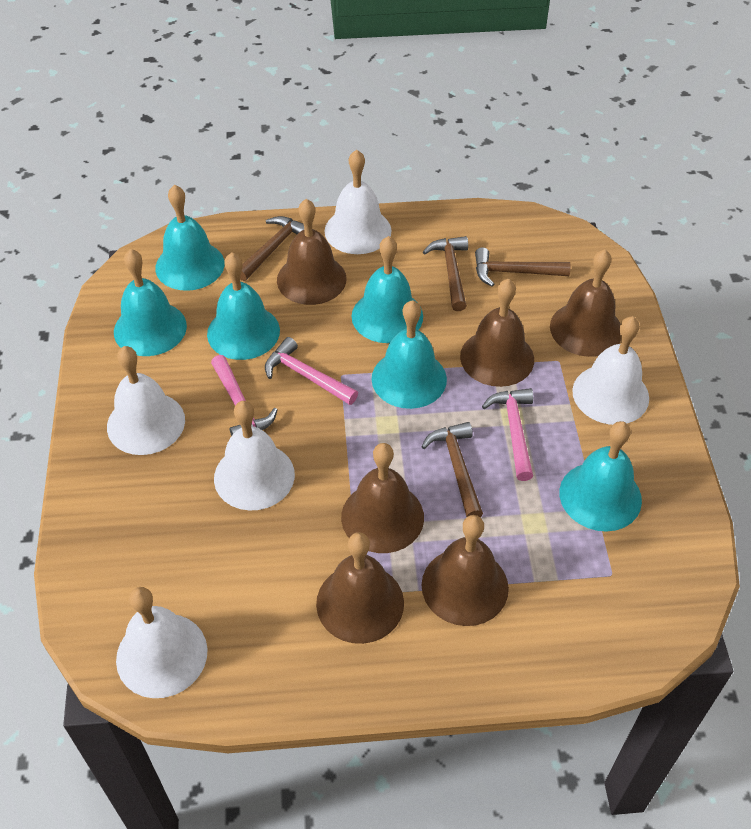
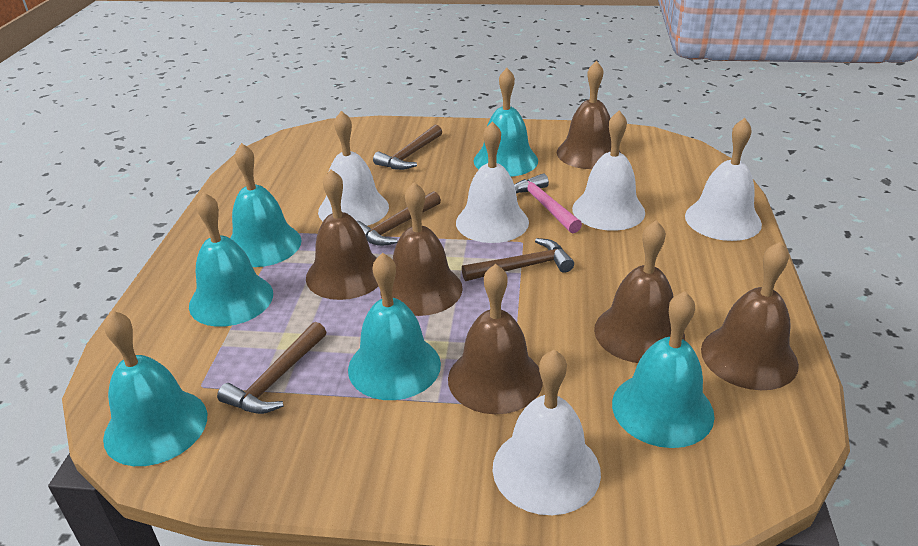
pink hammer: [211,355,277,436] [265,337,358,405] [482,388,533,481] = 3 -> [514,173,582,233] = 1

